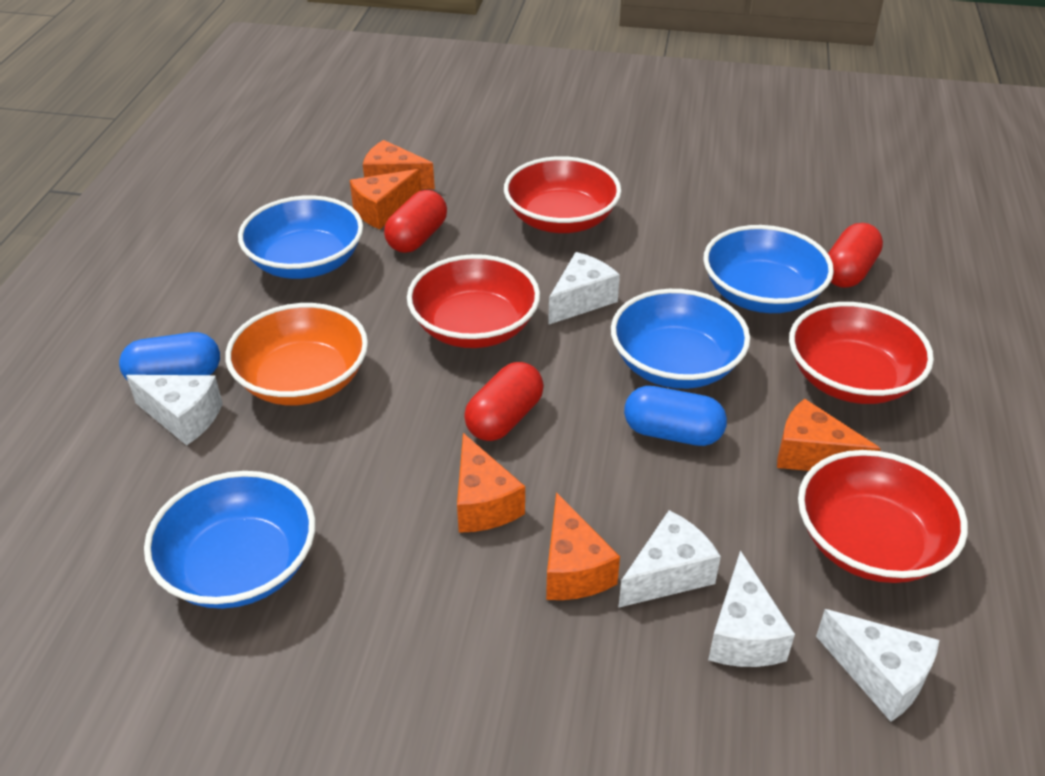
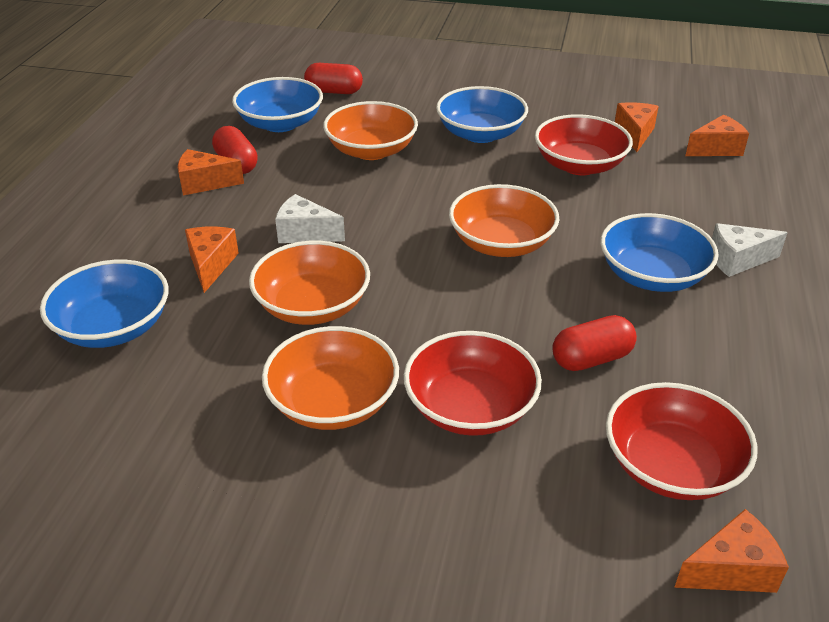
blue capsule: [119,332,220,381] [624,386,727,446] = 2 -> none = 0
orange bowl: [225,303,368,405] = 1 -> [249,241,370,325] [262,326,399,430] [323,101,418,160] [449,184,559,257] = 4
red bowl: [407,254,540,348] [504,156,621,233] [789,302,934,404] [798,450,968,583] = 4 -> [404,331,542,436] [535,114,633,175] [606,382,758,500] = 3
white cheese: [126,375,223,445] [548,252,620,325] [618,510,721,608] [708,550,795,667] [816,609,939,722] = 5 -> [275,194,345,243] [712,223,788,277] = 2

